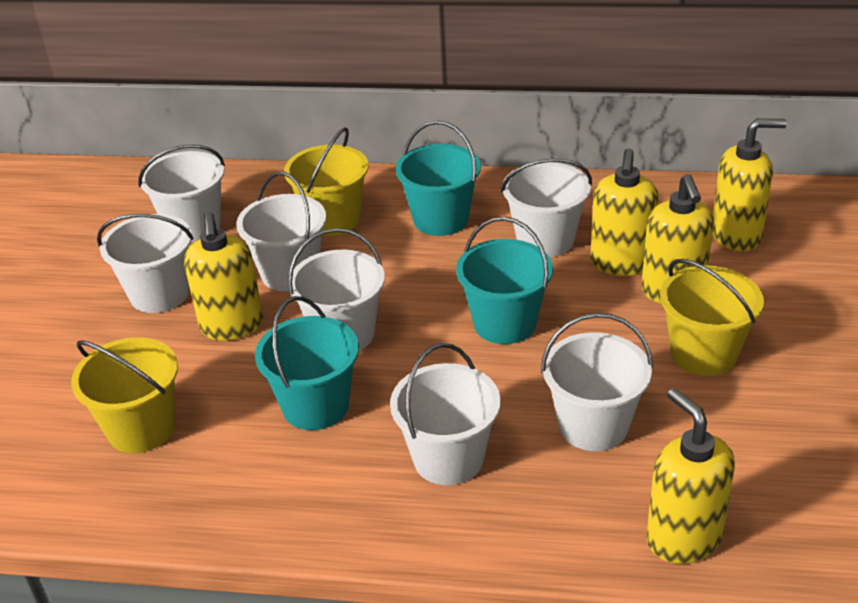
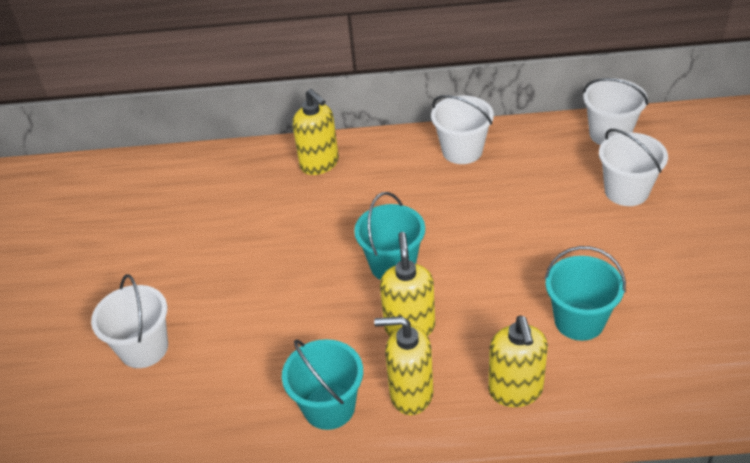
white bucket: [97,214,194,313] [138,144,225,242] [236,172,326,291] [288,228,385,351] [390,343,501,485] [501,158,592,257] [541,313,653,451] = 7 -> [91,274,168,368] [431,95,494,164] [583,78,648,145] [599,129,668,206] = 4
yellow bucket: [71,337,178,453] [284,127,369,236] [660,259,764,376] = 3 -> none = 0
yellow soap dispenser: [184,211,263,341] [590,149,659,276] [641,174,714,304] [646,388,735,564] [713,118,787,252] = 5 -> [292,89,339,175] [374,316,433,415] [380,232,435,336] [488,316,548,407] = 4

